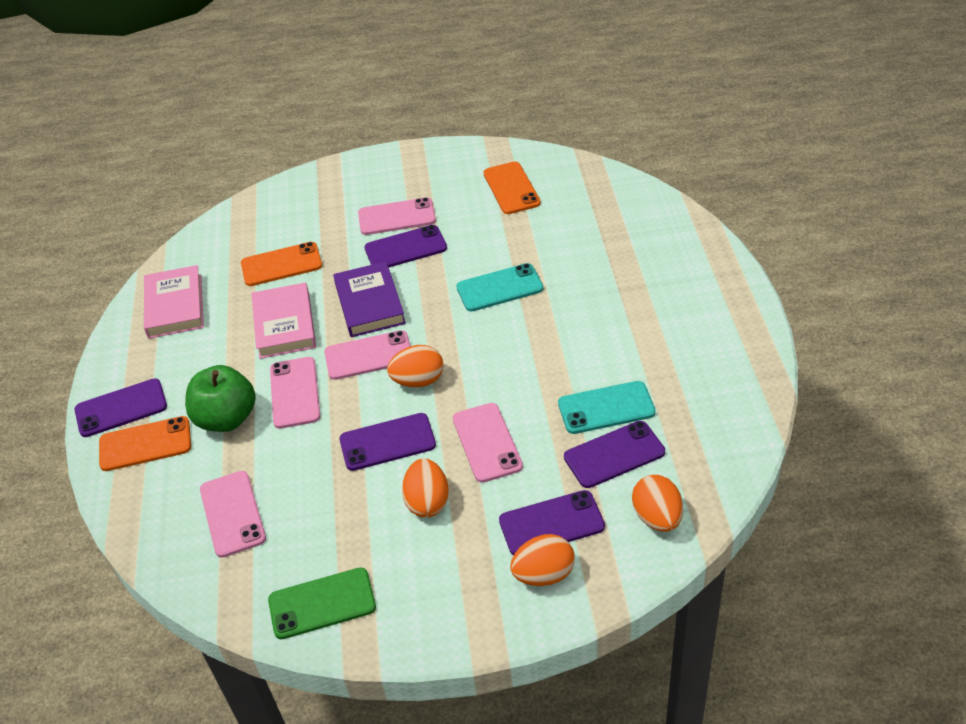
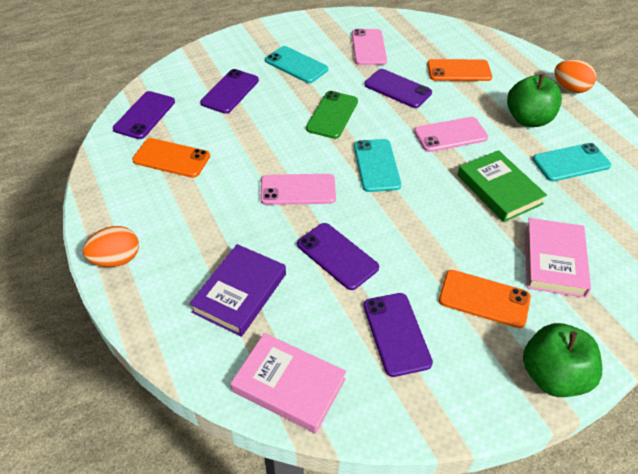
green apple: [185,365,256,432] = 1 -> [507,74,562,127] [523,323,602,397] = 2
green book: none = 0 -> [458,150,547,222] = 1
orange egg: [387,345,444,387] [402,459,449,517] [510,534,575,586] [632,475,683,532] = 4 -> [83,226,139,267] [555,59,596,93] = 2
pink phone: [200,471,266,558] [270,357,320,429] [324,330,410,380] [358,197,436,235] [453,403,523,483] = 5 -> [261,174,336,205] [352,29,387,65] [414,117,488,152] = 3
turquoise phone: [456,263,544,311] [558,381,655,434] = 2 -> [265,46,328,83] [354,139,401,192] [533,143,611,181] = 3

